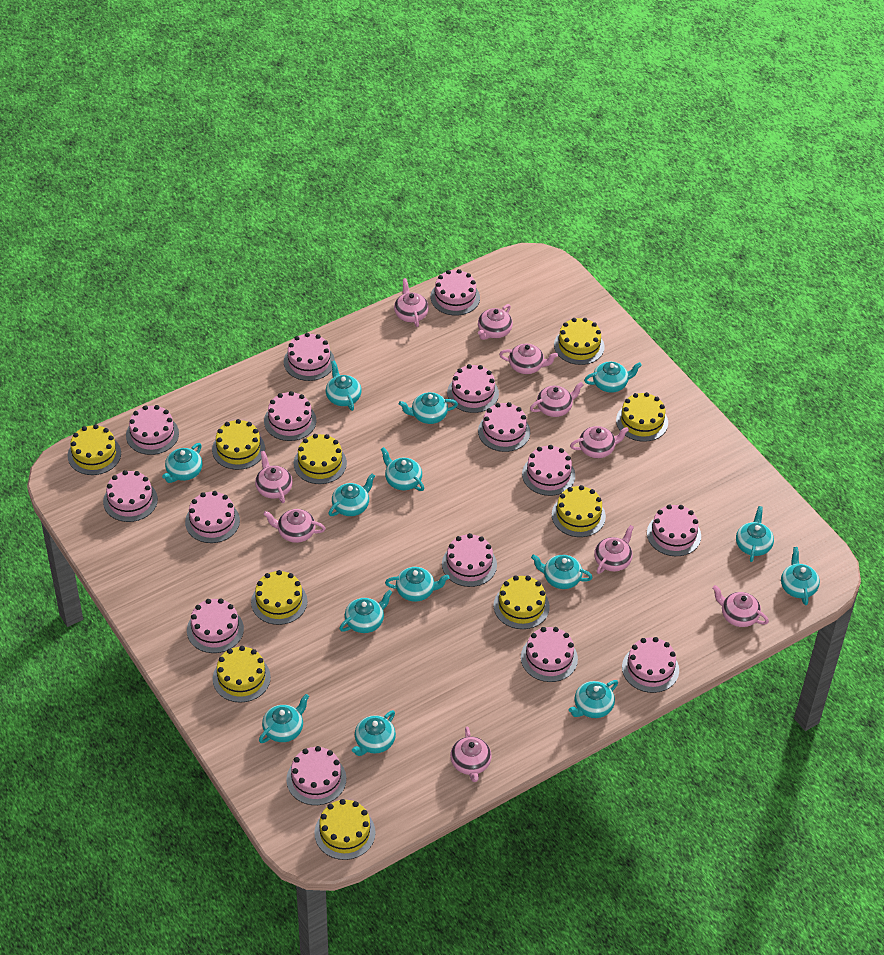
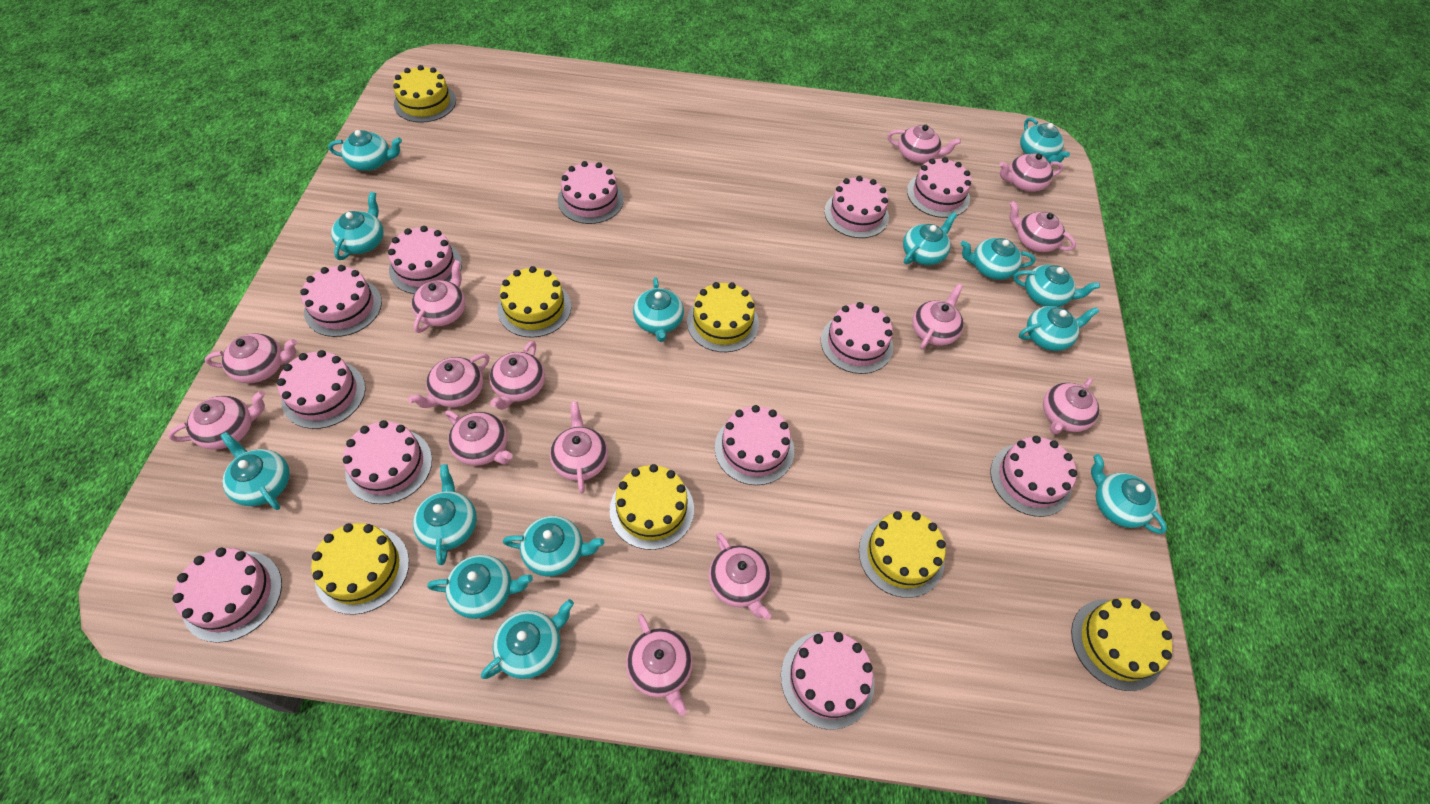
pink cake: [103,470,158,522] [126,405,179,455] [185,491,240,543] [187,598,244,653] [264,391,316,441] [284,333,335,381] [286,746,346,805] [430,269,480,316] [442,533,497,587] [447,364,499,413] [478,402,530,452] [521,627,578,682] [522,445,575,496] [622,637,679,693] [647,504,701,556] = 15 -> [172,548,282,643] [277,350,365,429] [300,265,382,337] [343,420,432,504] [388,226,462,294] [558,161,624,224] [715,405,794,485] [781,632,875,729] [821,302,893,374] [824,176,889,238] [907,157,971,218] [990,436,1077,517] = 12
pink teapot: [255,451,293,503] [263,509,326,543] [394,278,429,327] [450,726,492,782] [478,304,513,340] [499,344,558,374] [530,382,584,417] [570,426,629,458] [594,525,634,574] [712,585,769,627] = 10 -> [168,391,265,450] [205,334,297,383] [408,353,489,408] [412,260,465,333] [445,410,513,466] [489,341,545,410] [550,401,608,494] [626,614,693,716] [709,533,771,620] [888,124,961,163] [912,284,964,349] [999,153,1063,192] [1009,201,1076,252] [1043,378,1099,434] = 14
yellow cake: [68,424,121,475] [212,419,265,470] [213,646,271,703] [251,570,307,625] [294,434,347,484] [314,799,376,860] [494,575,550,629] [552,485,606,537] [554,318,605,365] [616,392,668,442] = 10 -> [311,523,409,615] [393,65,456,123] [498,266,571,338] [609,464,694,550] [687,282,759,352] [859,511,946,598] [1071,598,1172,691] = 7

